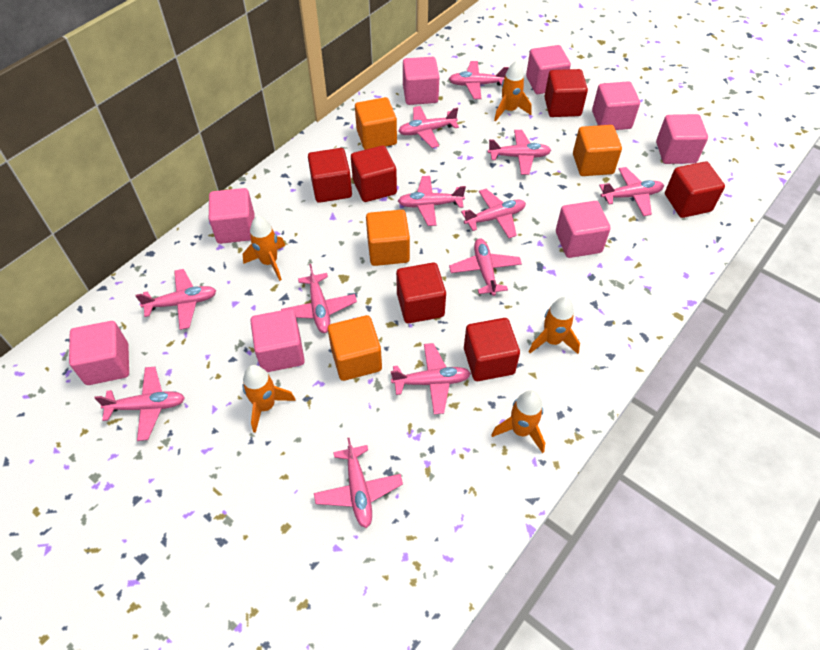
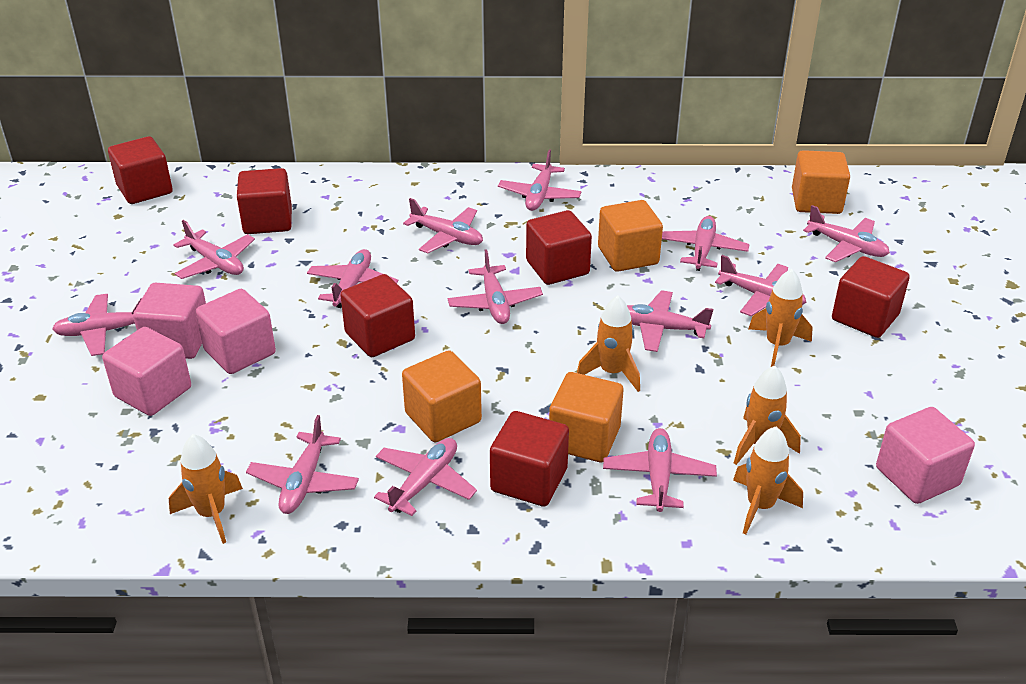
pink cube: [69,321,129,385] [209,188,255,244] [250,309,305,372] [403,57,439,105] [526,45,571,94] [556,201,611,258] [592,81,640,130] [656,114,708,164] = 8 -> [102,327,191,416] [133,283,206,359] [195,289,276,374] [876,407,975,504] = 4
pink plane: [94,367,185,441] [135,269,216,330] [281,264,357,333] [314,438,403,528] [391,343,471,414] [398,106,459,148] [398,176,466,226] [449,61,509,99] [449,238,522,296] [461,189,526,238] [488,130,551,175] [599,167,664,216] = 12 -> [52,294,142,356] [173,220,255,279] [246,415,359,514] [307,249,398,308] [374,438,477,516] [403,198,483,253] [448,249,543,324] [498,149,582,211] [603,428,717,512] [627,290,713,352] [662,216,750,271] [715,255,806,316] [803,205,890,262] = 13

